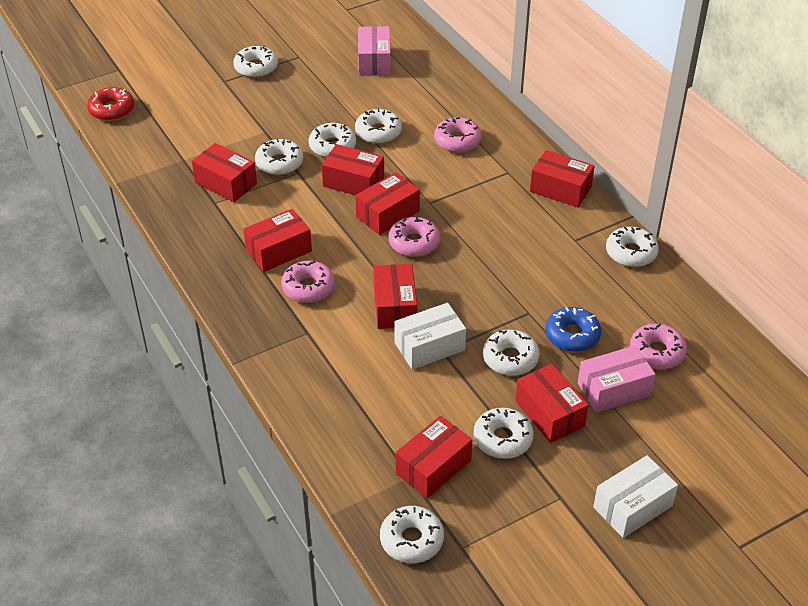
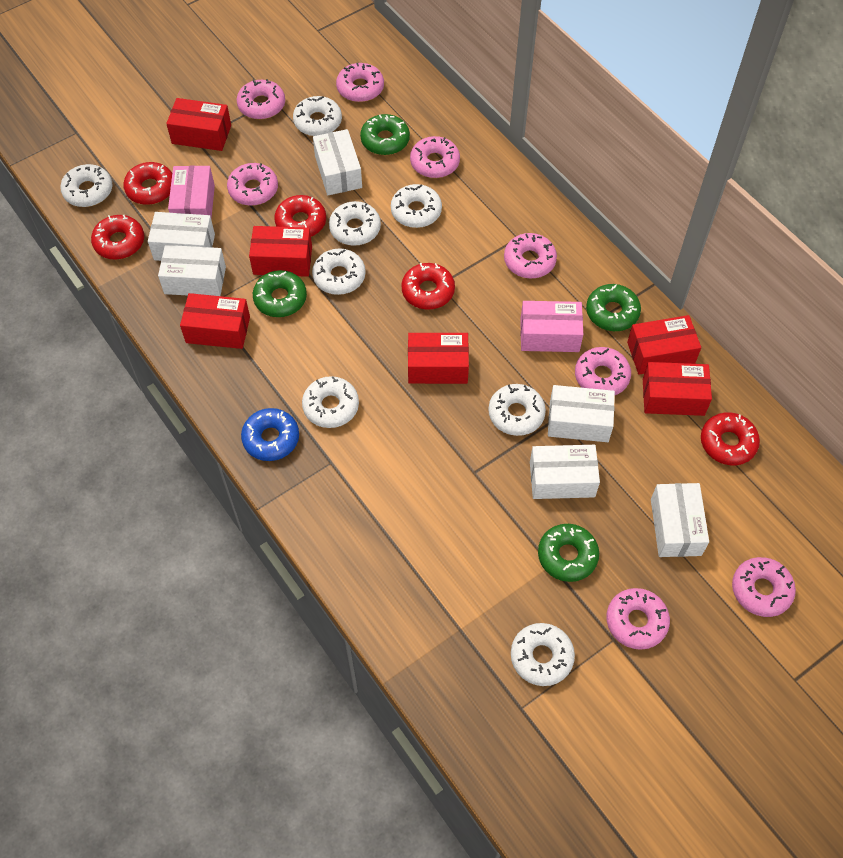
green donut: none = 0 -> [253,270,307,317] [360,114,410,155] [538,524,599,582] [586,284,641,331] = 4
pink donut: [281,261,335,303] [389,216,440,257] [434,117,482,153] [630,324,687,369] = 4 -> [227,163,278,206] [237,79,285,119] [336,63,384,102] [410,136,460,178] [504,233,557,278] [575,347,631,395] [606,588,670,650] [732,557,796,617] = 8
red box: [192,143,257,202] [243,209,312,272] [322,144,384,195] [355,172,420,235] [373,264,417,329] [395,416,473,498] [515,364,589,443] [530,150,595,207] = 8 -> [166,98,231,151] [180,293,250,349] [249,226,312,277] [408,333,469,384] [627,315,701,375] [643,362,712,416] = 6
red donut: [87,87,134,121] = 1 -> [91,215,144,260] [123,162,172,205] [275,195,326,237] [401,263,455,310] [701,412,760,465] = 5
white box: [394,303,466,370] [593,455,678,538] = 2 -> [148,212,215,261] [158,245,226,296] [313,129,362,195] [530,445,600,499] [548,385,615,442] [651,483,709,557] = 6

